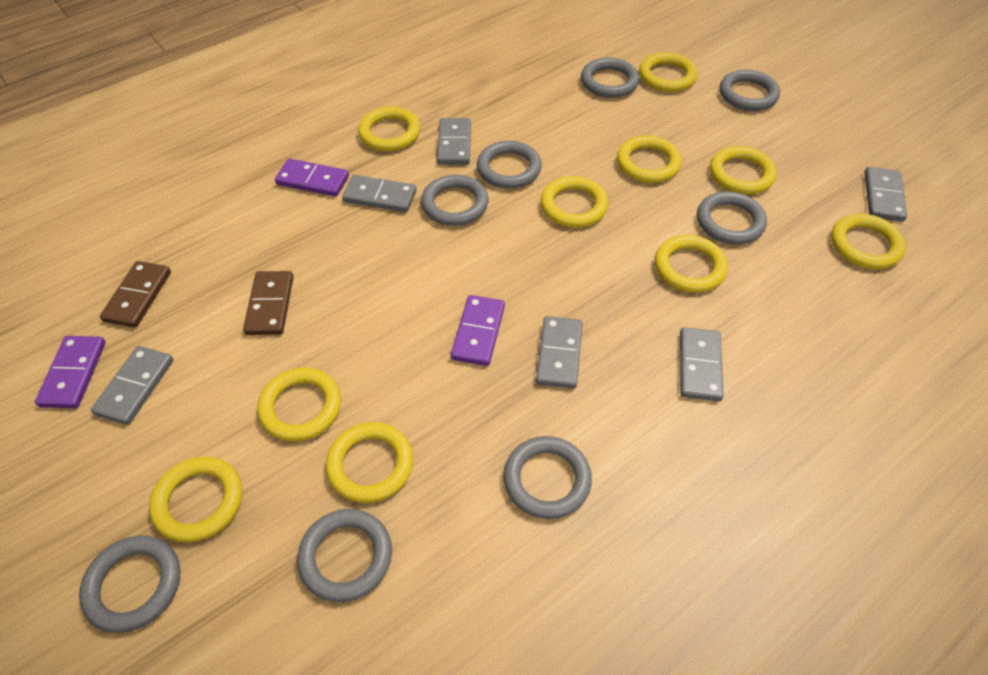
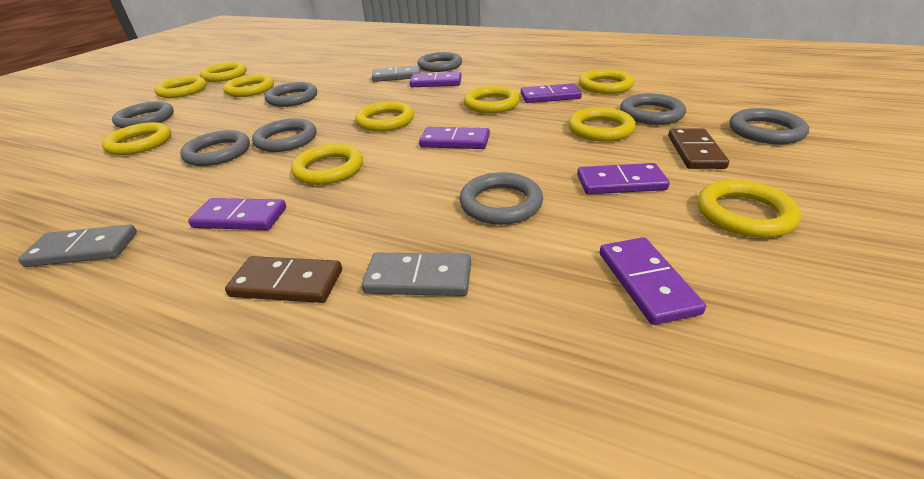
grey domino: [91,346,173,425] [342,175,417,212] [437,118,471,165] [536,316,583,389] [680,327,724,401] [864,167,907,222] = 6 -> [18,224,137,267] [362,253,471,296] [372,65,420,82] = 3
purple domino: [35,336,106,408] [275,159,349,197] [451,295,505,366] = 3 -> [188,198,286,230] [410,72,462,87] [419,127,490,149] [521,83,582,103] [577,163,670,194] [600,237,706,325] = 6

